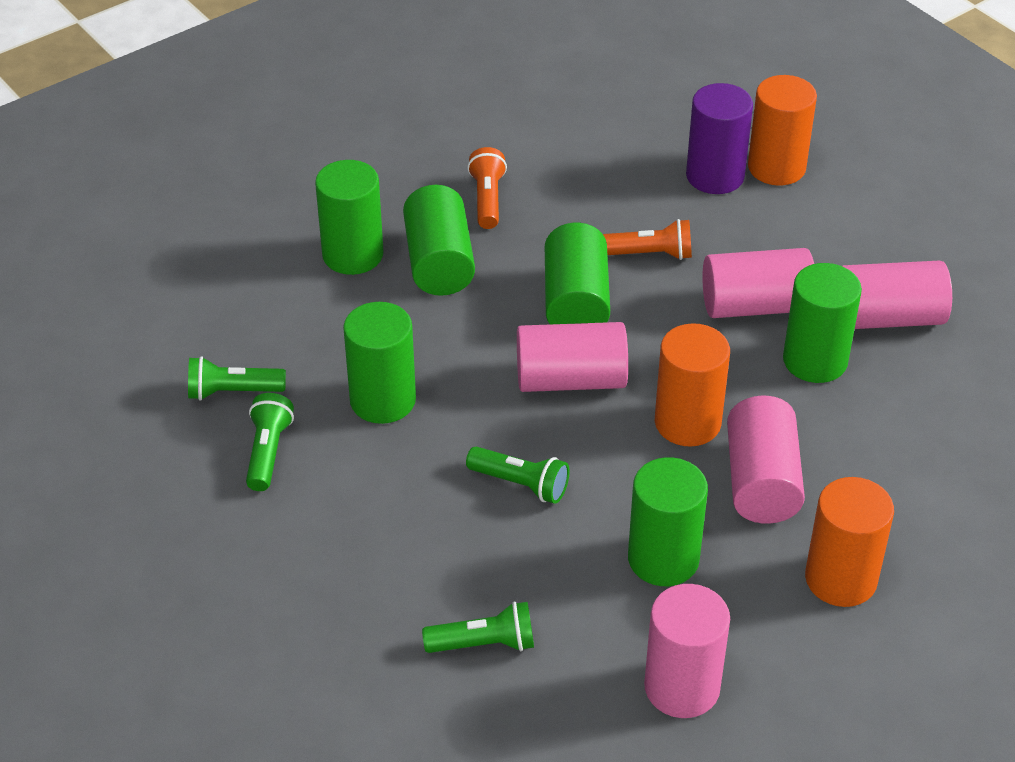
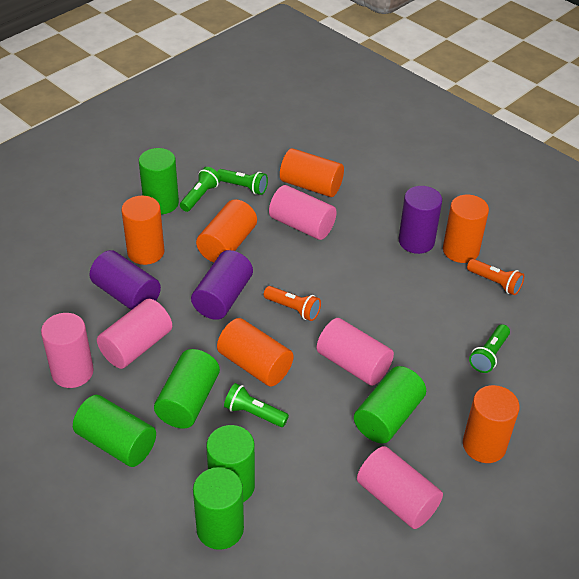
orange cylinder: [655,323,730,447] [748,75,817,185] [805,477,894,607] = 3 -> [121,196,165,265] [196,199,257,263] [217,318,294,387] [280,148,344,197] [443,195,489,263] [463,385,520,463] = 6
purple cylinder: [686,83,753,194] = 1 -> [89,250,161,310] [191,250,253,320] [399,186,442,254] = 3

